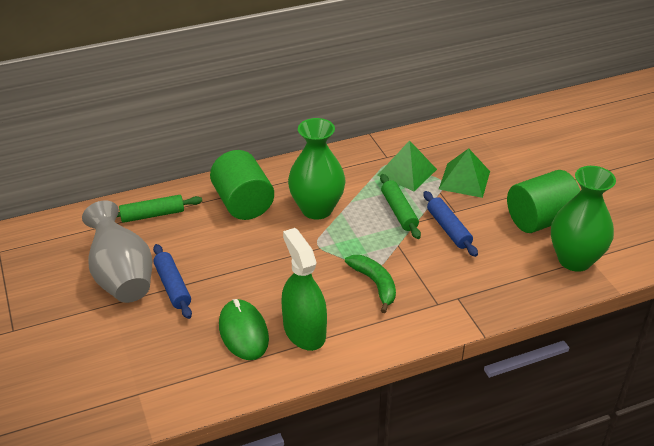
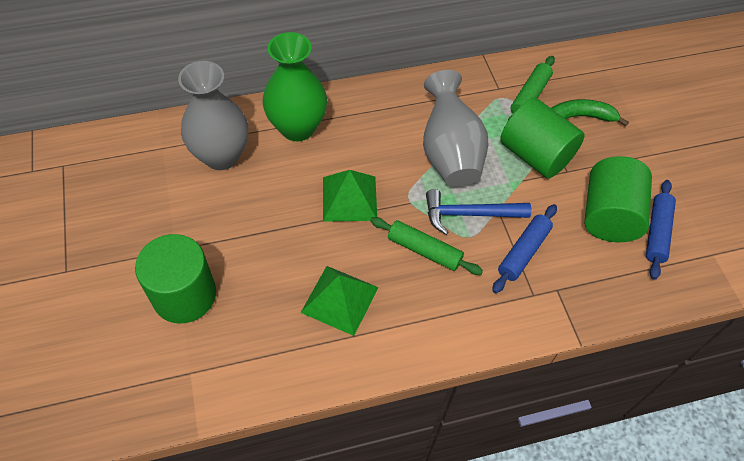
blue hammer: none = 0 -> [426,189,531,235] = 1
green cylinder: [210,150,274,220] [507,170,580,233] = 2 -> [135,234,216,323] [500,98,585,178] [584,156,652,242] = 3
green mouse: [219,299,269,360] = 1 -> none = 0
green spray bottle: [282,228,327,351] = 1 -> none = 0
green vase: [288,118,346,220] [551,166,616,272] = 2 -> [262,32,327,141] = 1
grey vase: [82,200,152,303] = 1 -> [178,61,248,170] [423,70,488,187] = 2

